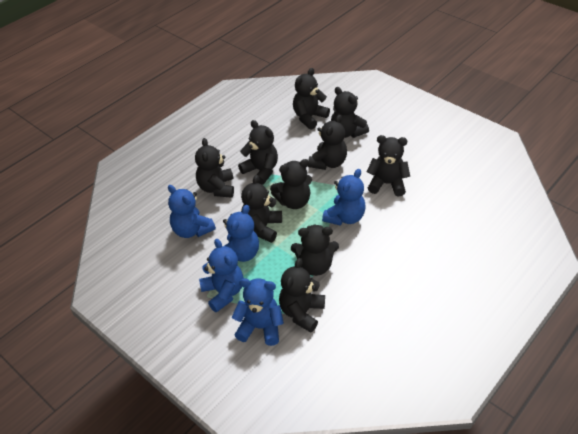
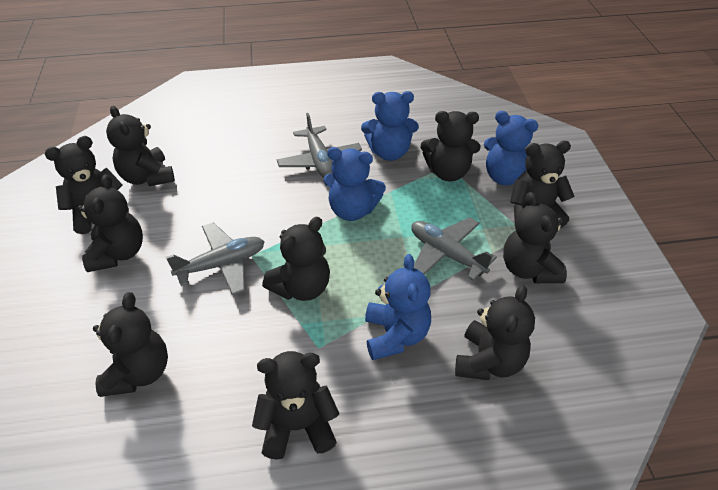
blue teddy bear: [168,185,216,238] [199,239,243,313] [223,205,259,262] [232,278,284,346] [322,169,366,226] = 5 -> [324,147,386,221] [361,91,419,161] [365,254,431,360] [484,111,538,185] = 4
grey plane: none = 0 -> [166,222,265,295] [277,113,362,178] [411,217,497,281] = 3

